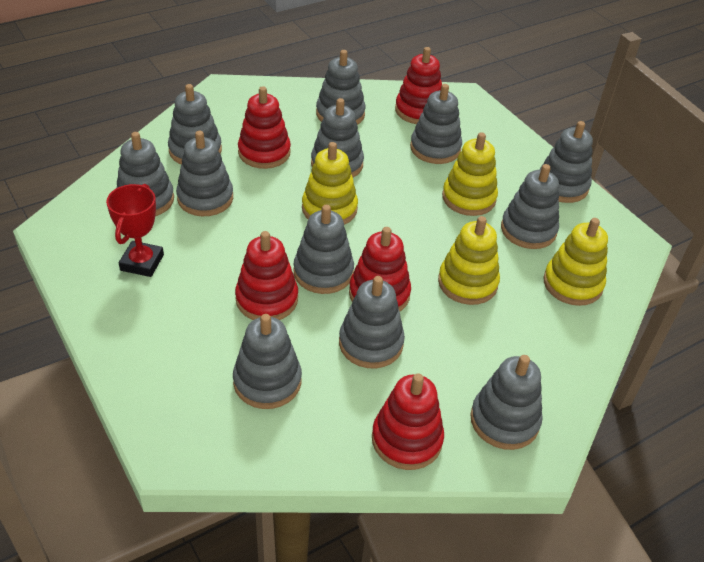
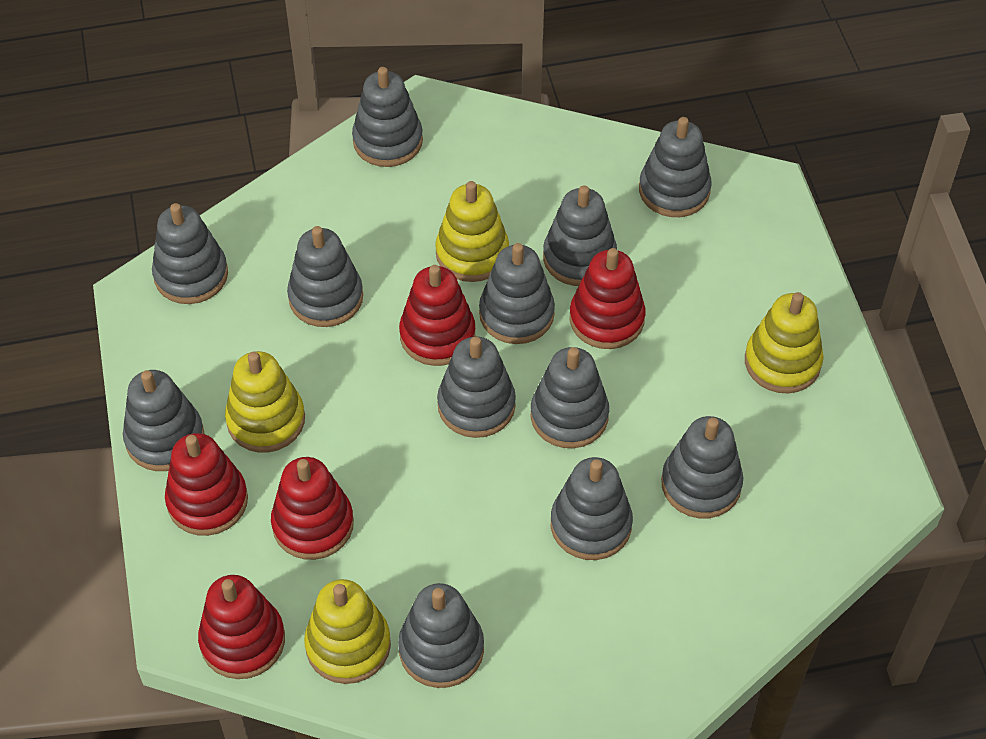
red trophy: [106,184,164,277] = 1 -> none = 0

